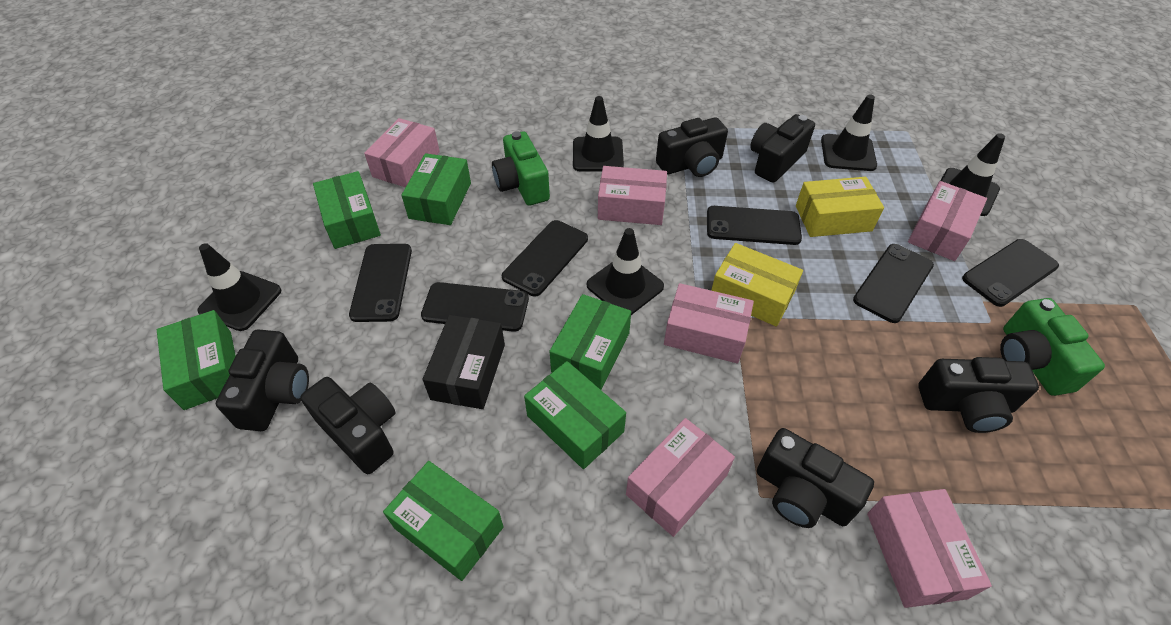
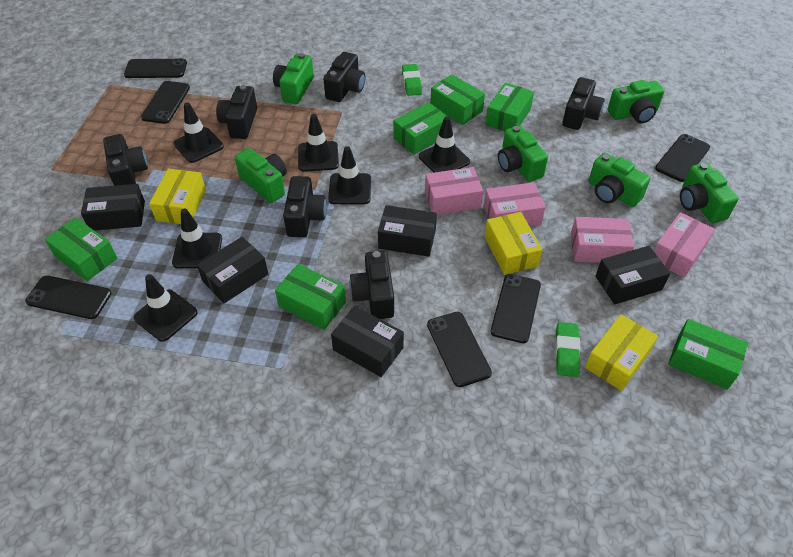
black box: [422,315,505,409] = 1 -> [81,184,145,231] [197,237,268,304] [331,306,404,377] [378,205,437,257] [596,246,670,305] = 5
black traffic cone: [197,243,281,331] [573,96,624,171] [587,228,664,315] [821,94,877,171] [940,133,1005,216] = 5 -> [134,274,197,342] [172,209,222,269] [173,102,224,163] [298,114,339,172] [328,146,371,204] [419,116,470,173] = 6
green camera: [492,131,550,206] [1000,298,1105,396] = 2 -> [235,148,287,203] [273,53,314,104] [498,125,548,182] [589,153,651,207] [607,80,665,123] [680,163,739,223] = 6
green eraser: none = 0 -> [402,64,422,96] [555,322,580,377] = 2
pink box: [364,118,440,187] [598,166,667,225] [626,418,735,537] [664,283,754,363] [867,489,992,608] [908,181,987,261] = 6 -> [425,167,483,215] [483,182,545,226] [571,217,634,263] [654,212,715,278] = 4
yellow box: [711,243,803,327] [796,177,884,237] = 2 -> [149,168,206,224] [484,212,542,275] [585,314,658,391] = 3

